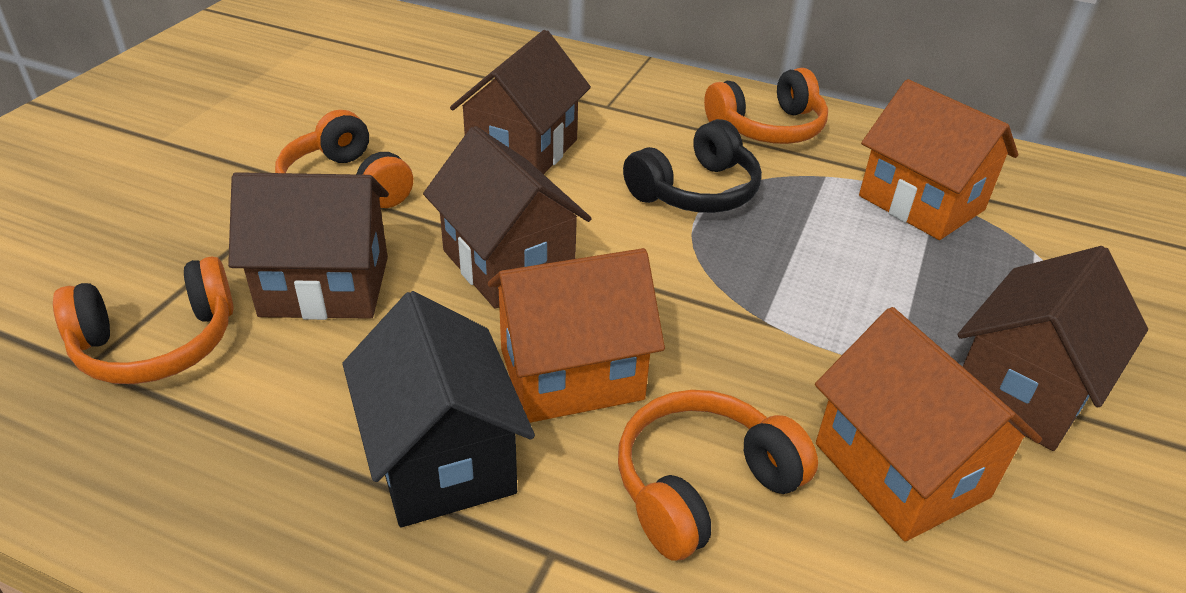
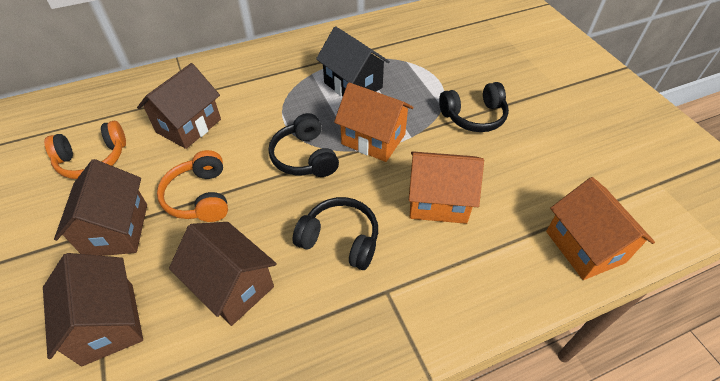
black headphones: [623,119,762,213] = 1 -> [268,113,339,177] [292,197,378,270] [439,82,509,132] = 3
orange headphones: [53,256,234,384] [275,110,413,208] [618,390,818,561] [704,68,828,144] = 4 -> [44,121,126,179] [157,150,228,222] = 2

